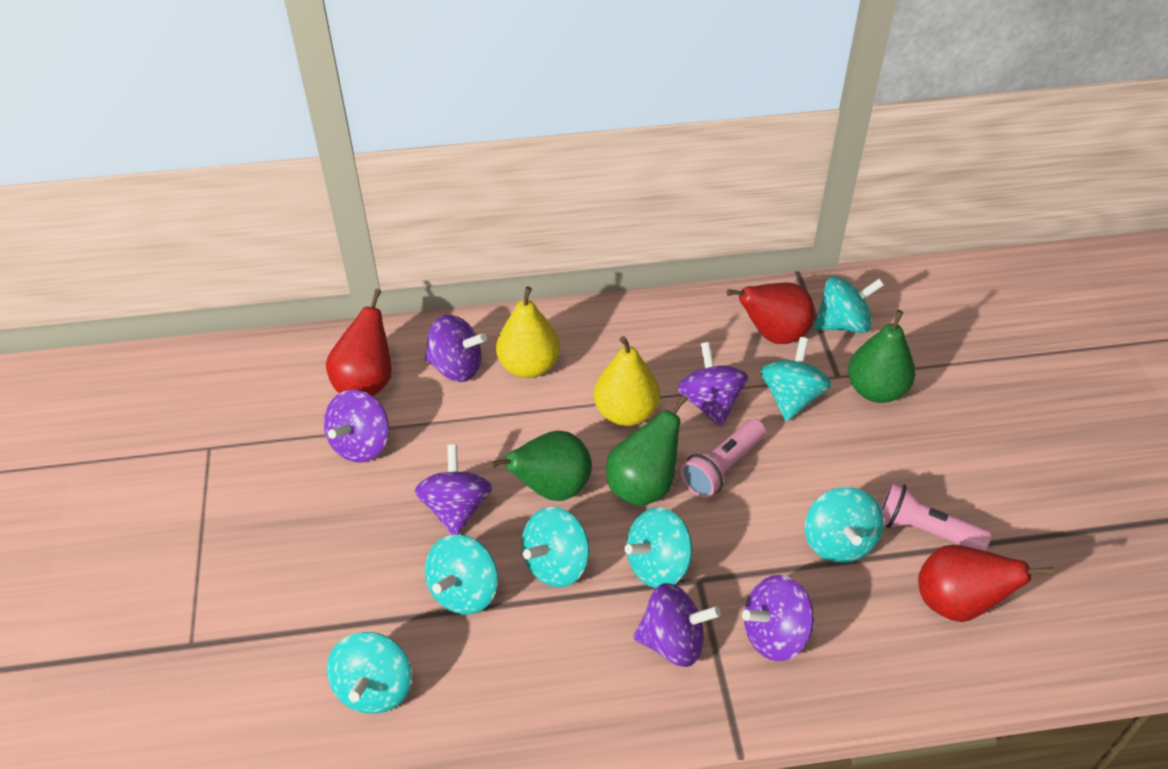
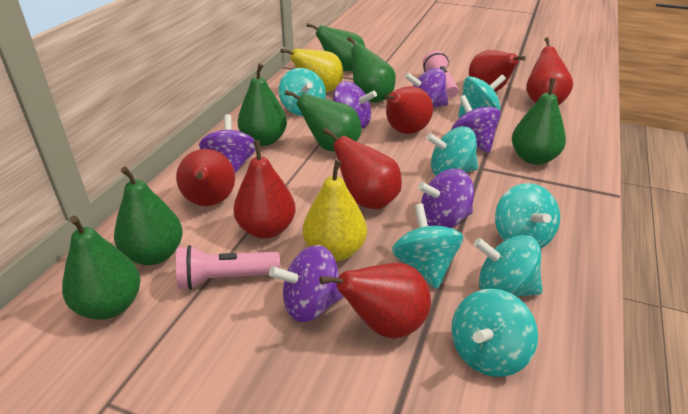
green pear: [490,431,592,501] [606,395,688,506] [848,310,916,403] = 3 -> [62,216,141,320] [114,167,183,265] [238,63,287,146] [285,90,361,152] [306,23,365,71] [347,36,396,103] [512,78,566,165] = 7
red pear: [326,289,392,396] [726,283,815,344] [918,545,1054,622] = 3 -> [176,149,235,206] [233,140,296,239] [319,263,431,338] [323,128,402,209] [385,86,433,134] [469,50,526,92] [526,37,573,105] = 7

